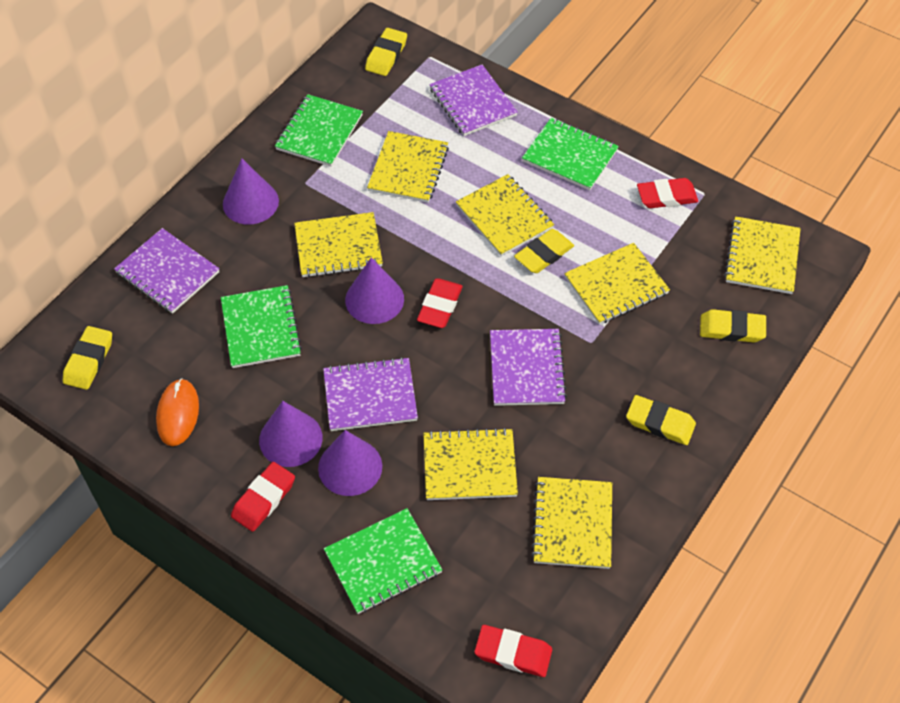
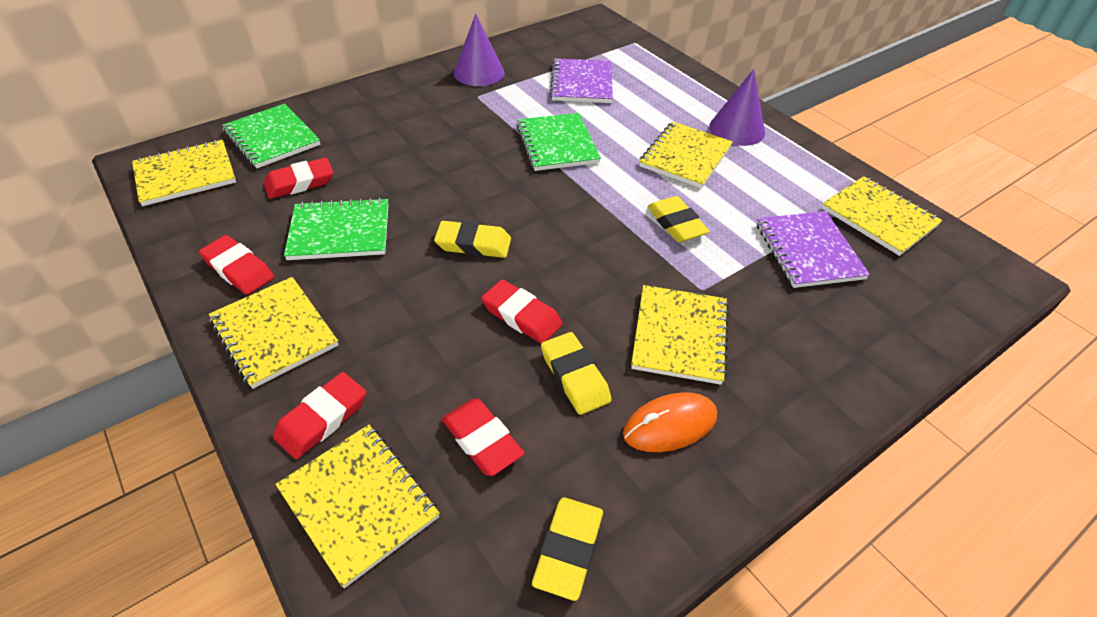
green notebook: [221,285,302,368] [275,94,363,167] [324,508,442,614] [522,118,619,190] = 4 -> [222,104,320,168] [284,198,389,260] [516,113,601,171] = 3
purple cone: [223,158,279,225] [259,401,322,467] [318,430,382,496] [345,258,404,324] = 4 -> [454,14,504,86] [709,69,765,146] = 2
purple notebook: [114,228,219,314] [323,357,418,431] [429,65,518,136] [490,329,567,406] = 4 -> [550,58,613,103] [756,211,870,288] = 2
red eraser: [231,462,295,532] [417,278,463,328] [474,625,552,677] [637,178,698,208] = 4 -> [199,235,274,295] [264,158,333,199] [273,372,366,459] [442,399,525,476] [481,279,563,343] = 5
yellow eraser: [62,326,112,390] [365,28,407,76] [514,229,574,273] [626,395,696,445] [700,309,766,343] = 5 -> [434,221,511,258] [532,497,603,601] [541,332,612,415] [647,196,710,242] = 4
yellow notebook: [294,212,383,278] [367,131,449,203] [423,428,518,500] [456,174,554,256] [531,477,612,569] [564,243,670,324] [724,216,801,294] = 7 -> [132,140,236,206] [209,277,338,389] [276,425,440,588] [631,285,729,385] [639,122,733,188] [822,176,943,256] = 6

